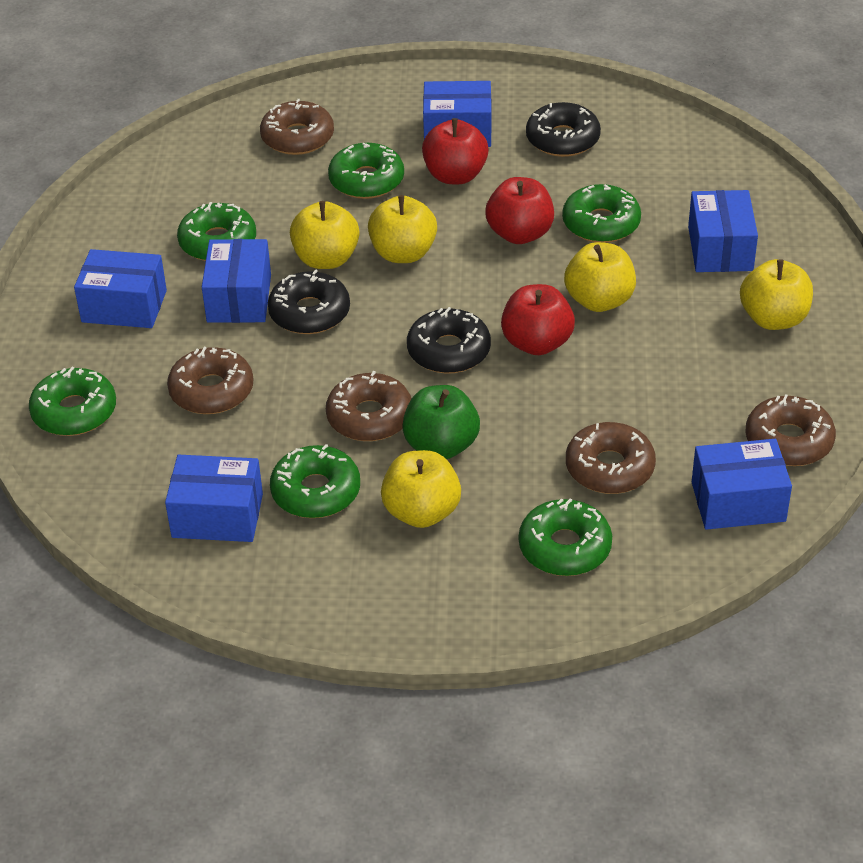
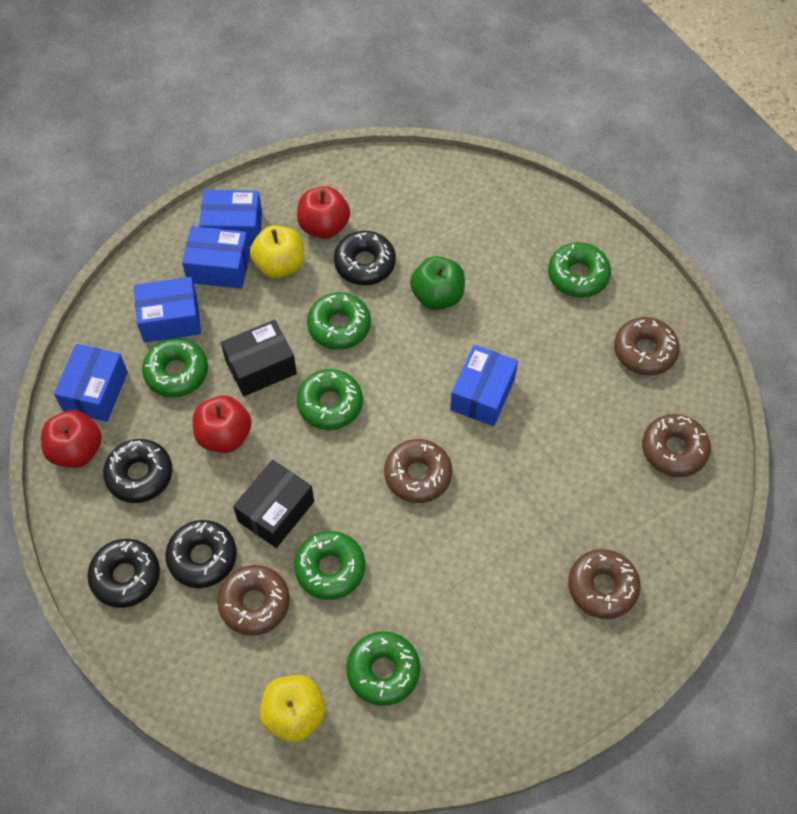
black box: none = 0 -> [221,320,297,396] [233,460,314,548] = 2
black donut: [268,269,350,334] [407,307,491,374] [526,102,601,157] = 3 -> [87,539,160,608] [103,439,173,503] [165,520,237,588] [334,231,396,285] = 4
blue box: [74,249,167,328] [165,455,263,542] [202,239,271,323] [423,81,491,147] [688,190,758,272] [692,439,792,530] = 6 -> [54,344,128,422] [134,277,201,343] [182,226,250,289] [199,190,262,247] [450,345,518,426] = 5
yellow apple: [290,201,359,269] [368,195,437,263] [381,450,461,528] [564,242,636,312] [740,259,813,330] = 5 -> [250,225,304,278] [260,675,326,743] = 2

